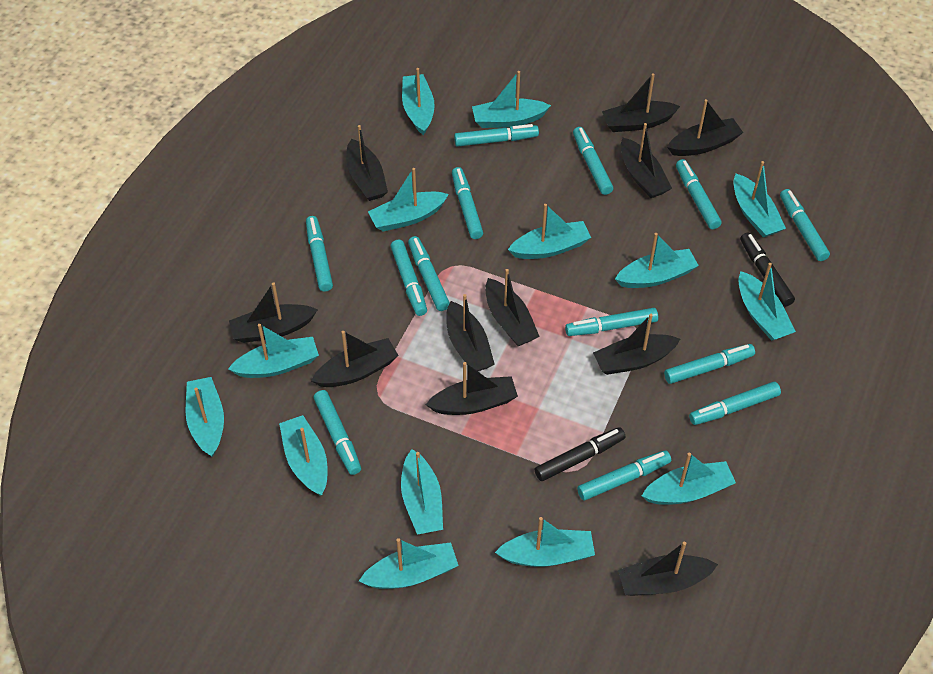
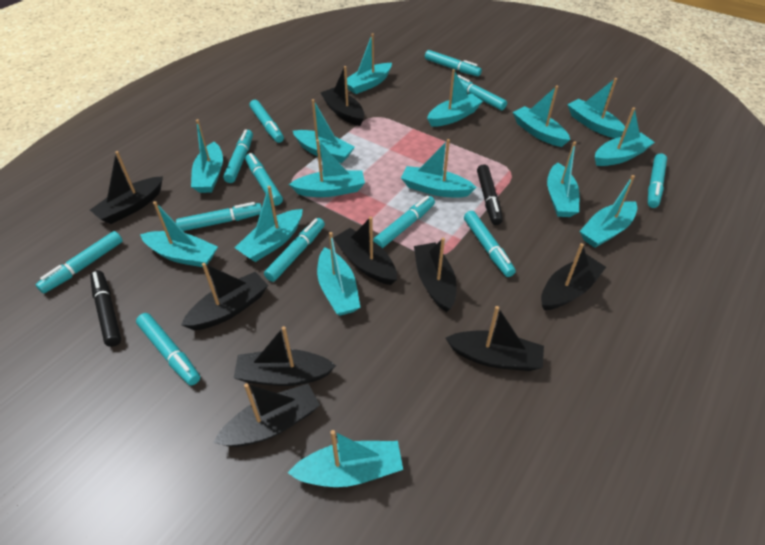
black boat: [229,282,318,343] [311,331,399,387] [346,125,388,201] [426,362,518,415] [446,294,495,371] [485,269,540,346] [593,314,680,375] [602,73,680,132] [618,541,718,596] [621,123,672,198] [667,99,743,156] = 11 -> [90,151,163,224] [181,263,268,330] [213,383,320,447] [234,326,336,386] [321,66,364,126] [333,217,397,285] [414,238,457,312] [445,306,544,371] [541,243,606,310] = 9
turquoise boat: [186,377,224,457] [228,324,319,378] [279,415,327,496] [359,538,459,589] [368,168,449,232] [401,449,443,535] [402,68,435,135] [472,71,551,128] [495,517,595,567] [508,204,591,259] [615,233,699,288] [642,453,736,505] [733,161,786,237] [738,263,796,341] = 14 -> [140,201,218,267] [191,119,223,193] [234,186,303,262] [288,430,403,487] [289,140,365,197] [293,99,355,163] [317,232,360,316] [347,33,392,94] [401,139,476,198] [427,69,483,127] [513,86,570,147] [547,141,579,217] [567,78,625,138] [579,175,637,248] [595,107,655,166] = 15
turquoise marker: [306,216,333,292] [314,390,361,475] [390,240,427,316] [408,236,450,311] [452,167,483,239] [454,124,539,147] [565,308,658,336] [573,127,613,195] [577,450,671,500] [664,344,755,384] [676,159,722,229] [689,382,781,425] [780,189,830,261] = 13 -> [36,231,123,293] [136,313,200,386] [176,202,262,231] [223,129,253,183] [245,153,283,206] [250,100,284,143] [264,218,325,282] [373,196,435,248] [425,50,482,76] [457,75,507,110] [464,211,516,277] [648,153,667,208] = 12

